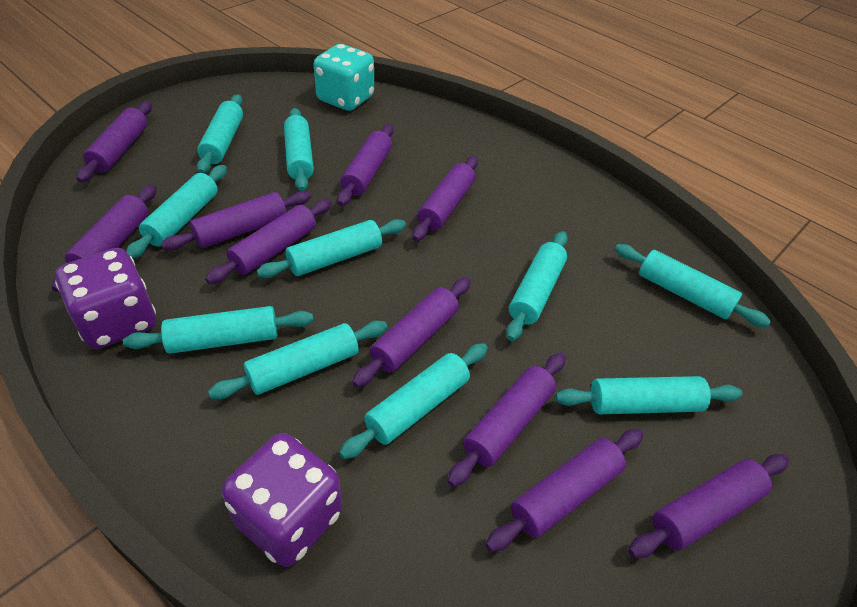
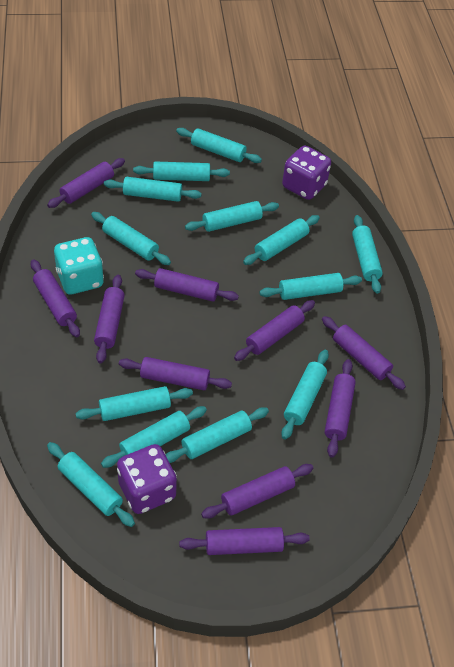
turquoise rolling pin: [123,306,313,354] [126,165,227,259] [197,94,243,173] [208,321,387,399] [257,219,406,278] [284,108,314,191] [339,343,488,459] [506,231,568,341] [555,376,742,414] [615,244,771,327] = 10 -> [47,442,135,527] [76,386,193,421] [91,212,171,265] [101,406,207,468] [104,177,202,202] [133,161,230,181] [166,407,269,463] [176,128,262,163] [185,201,279,232] [243,215,320,265] [259,273,362,300] [281,350,329,440] [352,215,383,294] = 13

